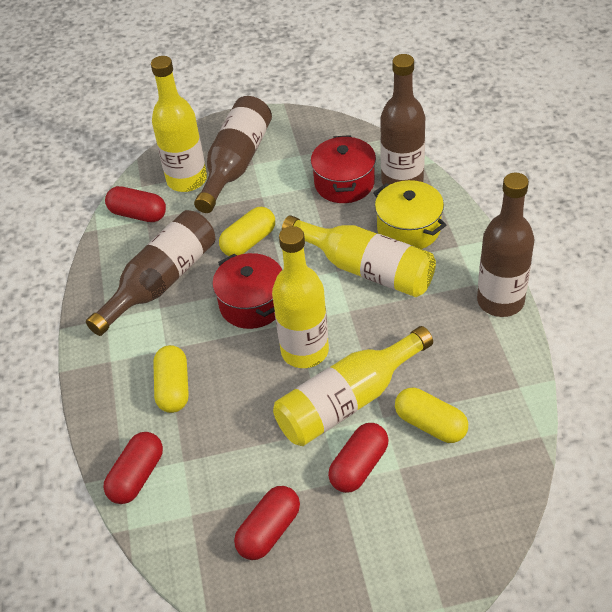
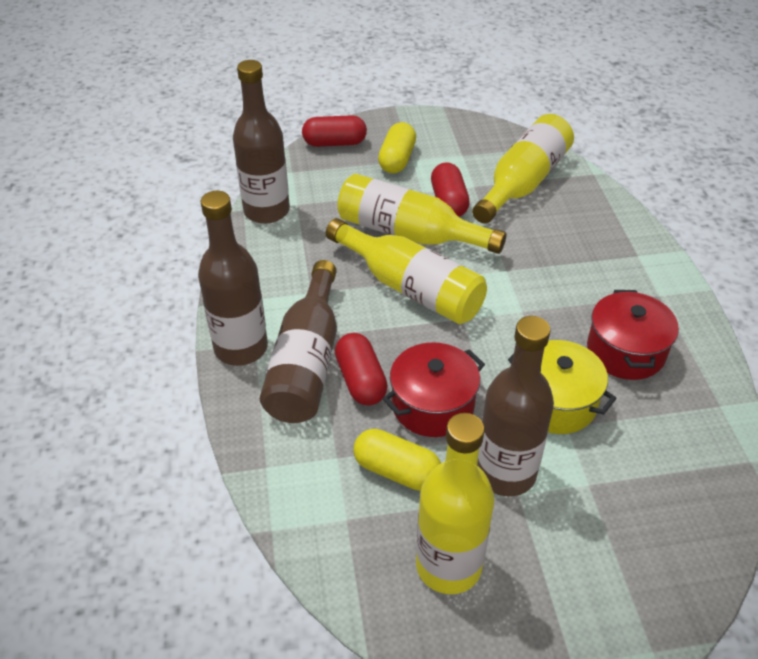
red capsule: [103,432,163,504] [105,186,166,222] [234,486,300,560] [328,423,389,493] = 4 -> [302,115,367,147] [335,333,388,406] [431,162,470,217] = 3
yellow capsule: [153,345,189,413] [219,207,275,256] [395,388,468,443] = 3 -> [354,429,441,491] [378,122,416,173] = 2

